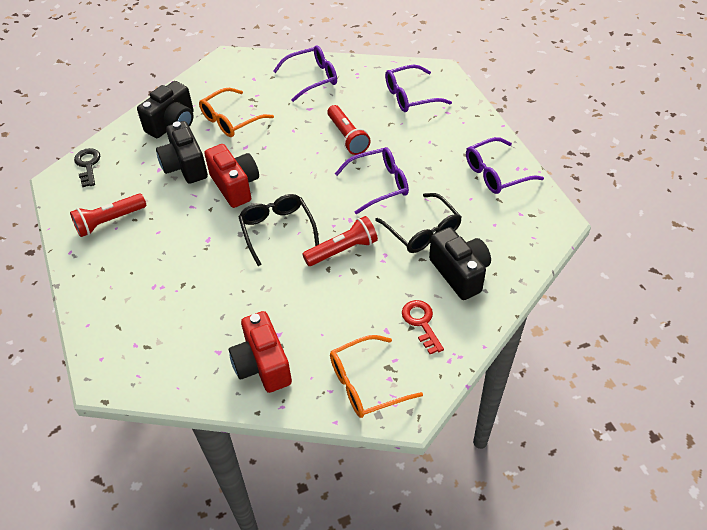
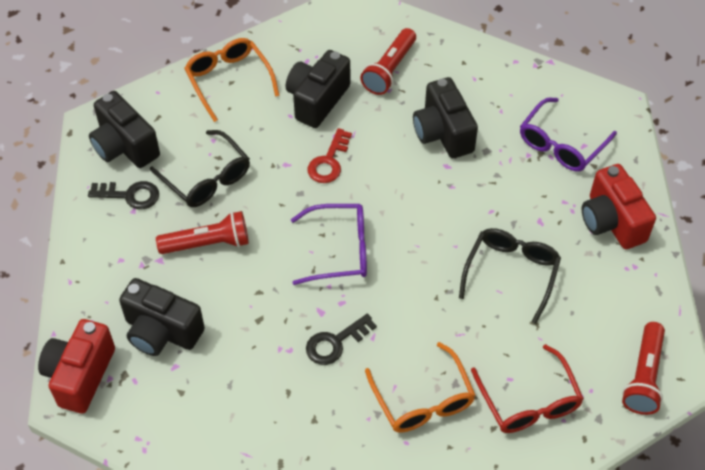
black camera: [137,81,194,138] [156,121,208,184] [429,227,491,300] = 3 -> [89,91,160,168] [119,278,205,356] [286,50,350,128] [413,77,478,158] = 4
black key: [74,148,100,187] = 1 -> [88,181,159,209] [306,314,377,365] = 2
purple glasses: [273,46,337,102] [335,147,409,214] [385,65,452,112] [466,137,544,194] = 4 -> [291,204,367,285] [520,97,617,172] = 2
red glasses: none = 0 -> [471,344,584,433] = 1

